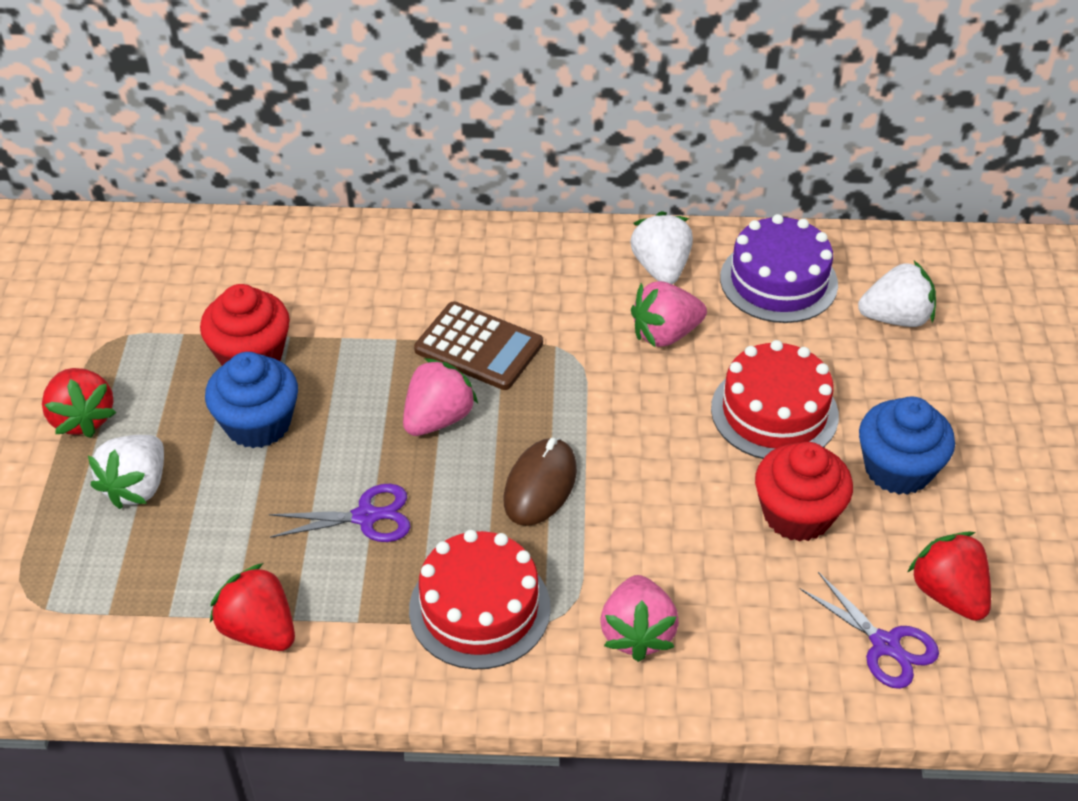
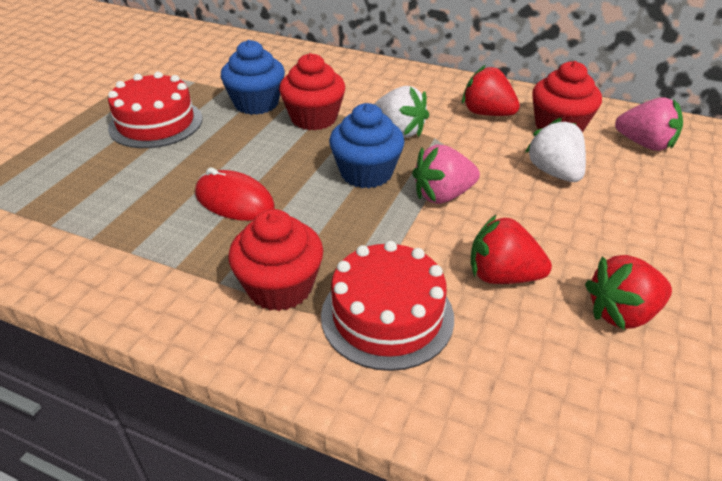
brown calculator: [414,301,543,390] = 1 -> none = 0
brown mouse: [504,438,577,526] = 1 -> none = 0
pink strawberry: [403,358,478,436] [600,575,679,662] [631,281,707,347] = 3 -> [412,145,480,204] [615,97,683,151] = 2
purple cake: [720,214,838,323] = 1 -> none = 0
purple scissors: [269,484,411,542] [799,572,939,689] = 2 -> none = 0
red cupcake: [200,284,290,366] [755,442,853,542] = 2 -> [228,209,323,311] [279,53,345,130] [532,61,602,133] = 3
red mouse: none = 0 -> [195,168,275,221] = 1
white strawberry: [88,435,164,509] [630,211,693,284] [858,261,936,327] = 3 -> [374,86,429,138] [525,118,586,182] = 2

